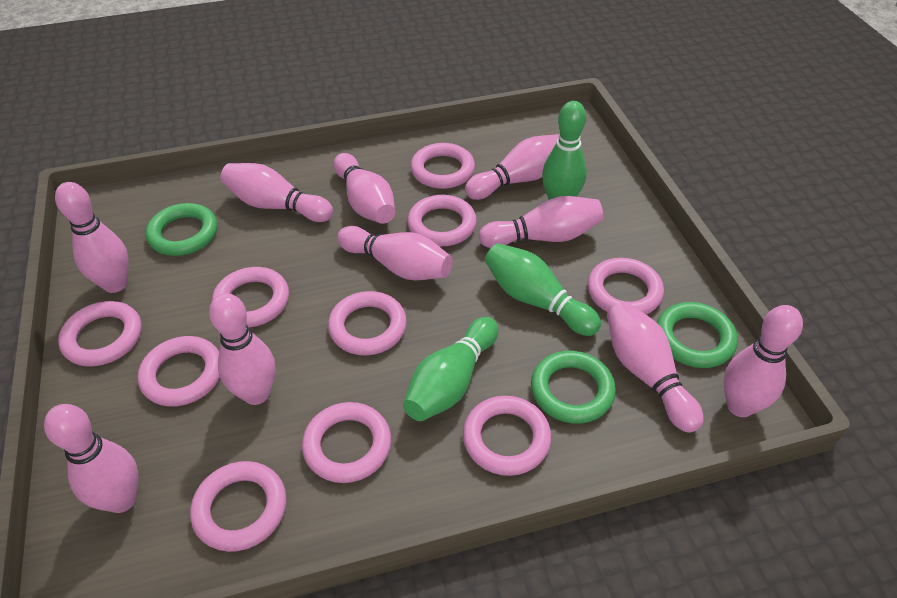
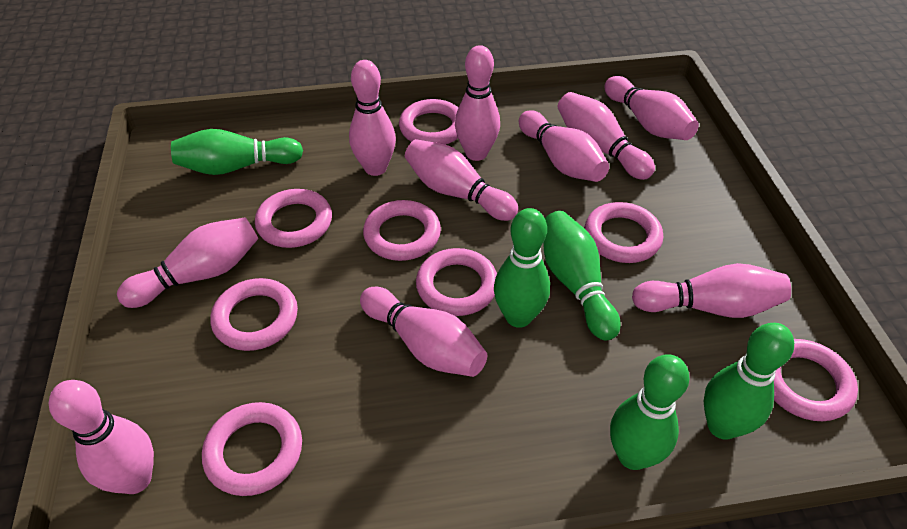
green bowling pin: [403,317,498,421] [485,243,601,336] [542,101,587,200] = 3 -> [171,129,303,175] [494,208,550,328] [543,211,621,341] [610,354,690,470] [704,323,794,440] = 5
green ring: [146,203,218,256] [531,351,616,423] [657,302,738,368] = 3 -> none = 0
pink ring: [58,301,142,367] [138,336,220,407] [190,461,287,552] [212,267,289,327] [302,402,391,483] [328,291,407,355] [407,195,477,246] [410,143,475,189] [463,396,551,476] [588,258,664,315] = 10 -> [202,402,302,496] [210,278,298,351] [255,189,332,248] [363,200,441,261] [399,99,458,145] [416,248,497,316] [585,202,663,263] [774,339,858,421] = 8

